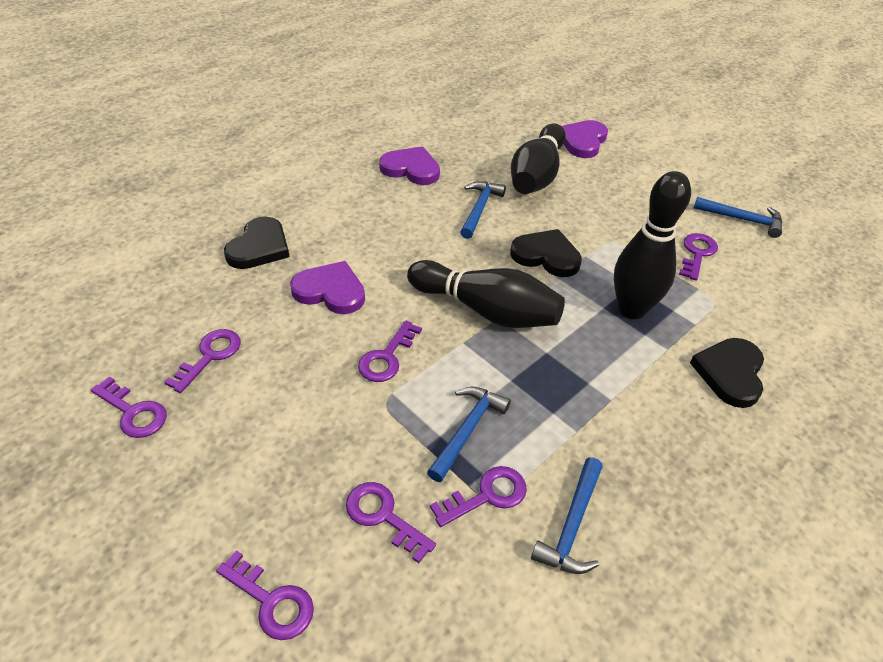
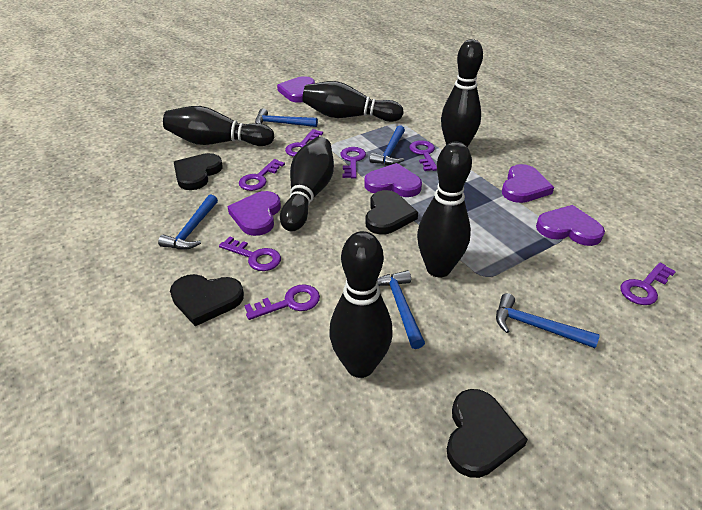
black bowling pin: [407,260,565,328] [511,123,566,194] [614,171,691,319] = 3 -> [163,106,274,146] [280,137,334,231] [302,81,404,122] [329,231,393,378] [417,142,472,277] [441,39,483,147] = 6
black heart: [224,216,289,269] [510,229,582,277] [690,338,764,408] = 3 -> [170,274,244,326] [174,153,223,190] [365,190,418,234] [447,389,528,478] = 4
blue hammer: [427,387,511,482] [460,181,506,239] [531,458,603,574] [694,197,782,238] = 4 -> [158,195,218,250] [255,108,318,127] [370,125,405,165] [377,270,425,349] [496,293,600,348] = 5
purple heart: [290,261,365,314] [379,146,440,185] [562,120,608,158] = 3 -> [227,191,281,236] [277,76,315,103] [365,163,422,197] [502,164,554,203] [536,205,605,246] = 5

